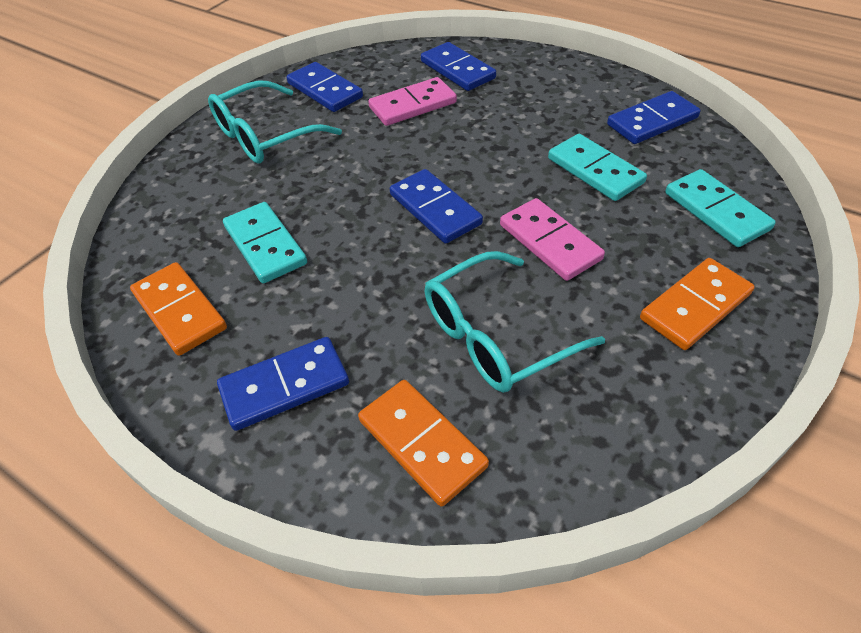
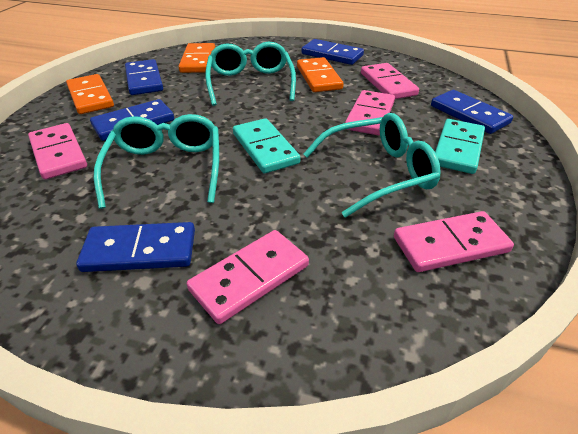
pink domino: [368,77,457,126] [500,198,605,281] = 2 -> [28,123,87,179] [187,230,309,324] [345,90,395,135] [361,63,419,99] [394,211,514,272] = 5
turquoise domino: [223,202,307,283] [548,134,647,201] [665,169,776,247] = 3 -> [233,118,300,173] [435,119,485,174] = 2
turquoise glasses: [208,80,342,164] [425,251,605,393] = 2 -> [94,114,219,209] [205,42,296,106] [303,113,441,218] = 3

